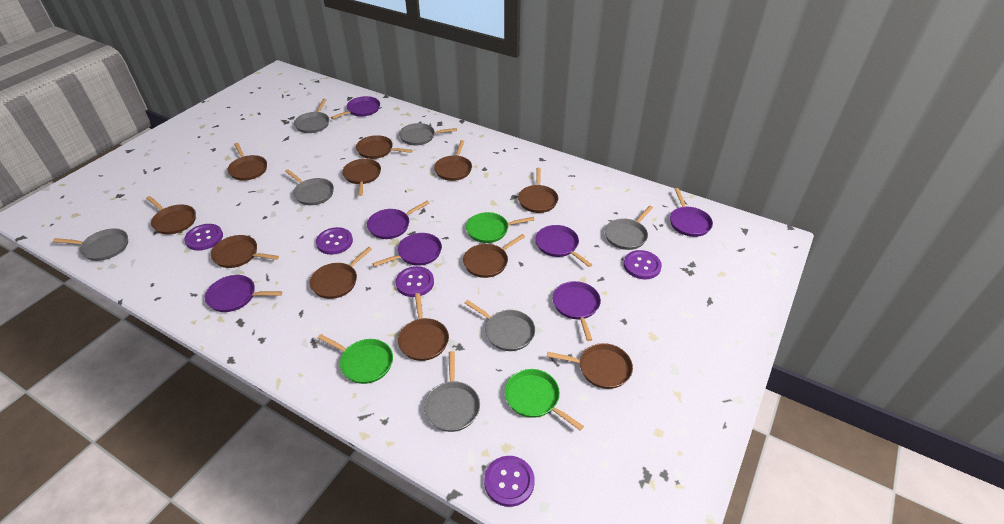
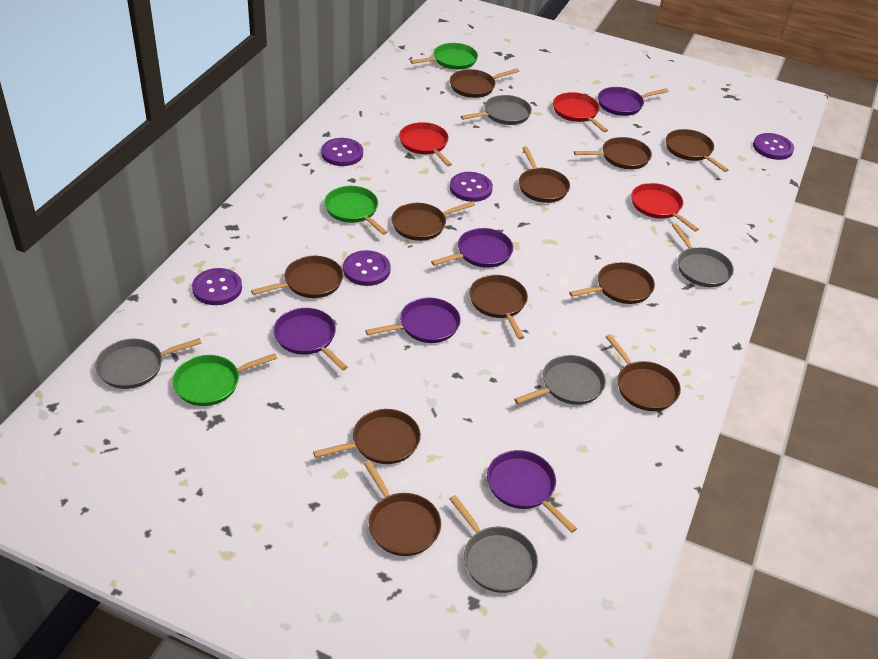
grey pan: [53,228,128,261] [285,169,334,205] [294,99,329,133] [399,123,457,145] [424,351,480,432] [465,300,535,351] [605,206,653,250] = 7 -> [95,338,202,389] [450,495,538,593] [461,95,532,125] [514,355,606,405] [672,223,734,287] = 5
purple pan: [205,275,282,312] [331,96,380,119] [367,201,429,239] [372,233,442,267] [535,225,592,267] [553,281,601,341] [670,188,713,237] = 7 -> [274,308,348,371] [365,298,461,343] [431,228,513,268] [487,450,577,533] [598,87,669,116] = 5
red pan: none = 0 -> [399,122,452,167] [553,92,608,132] [631,183,699,232] = 3

